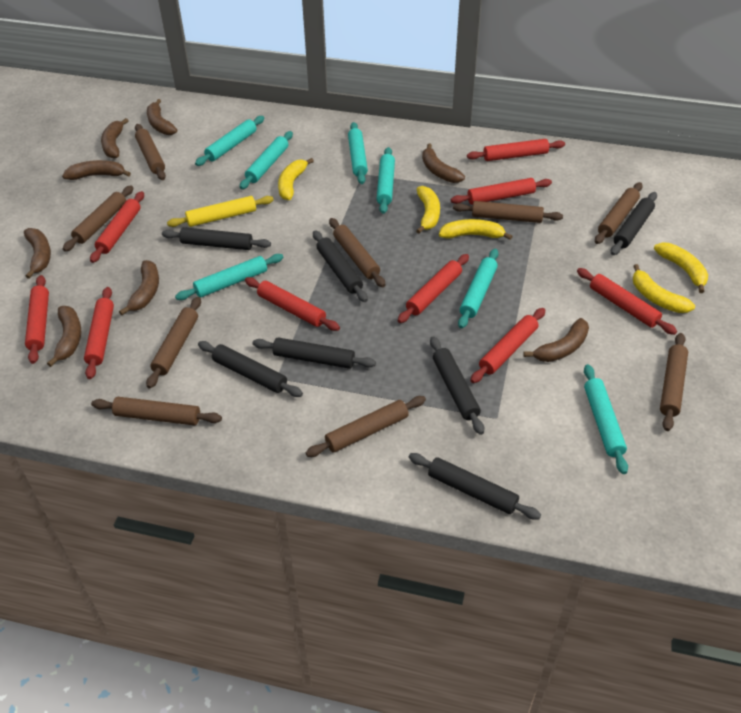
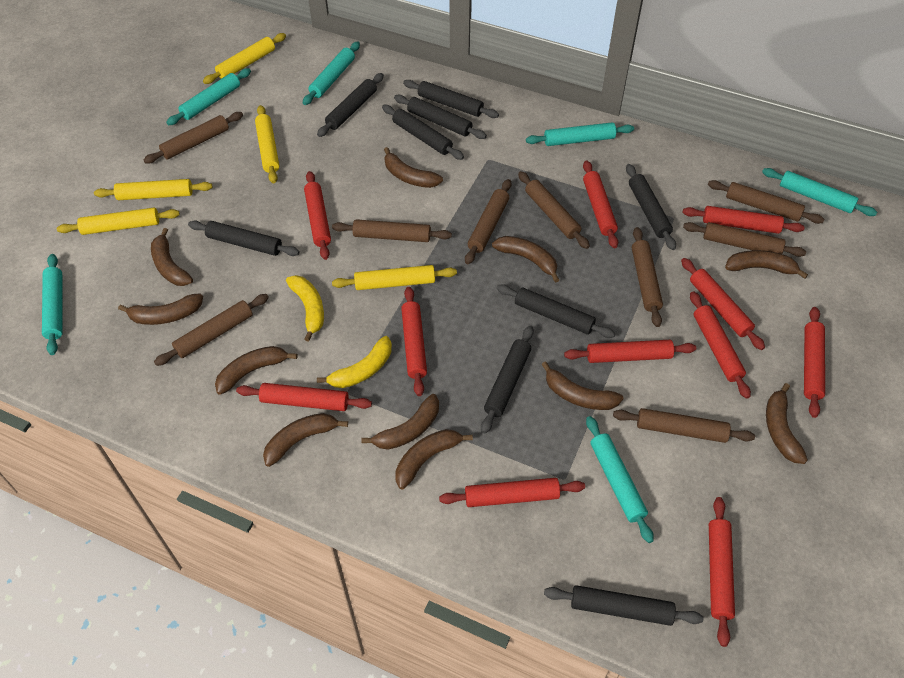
black rolling pin: [162,227,271,250] [198,341,303,397] [253,337,376,369] [313,230,368,302] [409,453,541,520] [430,336,484,435] [611,192,657,255] = 7 -> [188,220,299,256] [317,73,384,137] [382,105,464,160] [394,95,487,139] [403,80,499,118] [481,325,534,434] [497,284,615,338] [544,585,704,626] [626,164,676,250] = 9
brown banana: [24,228,51,279] [47,306,81,367] [62,160,131,180] [101,118,129,159] [119,260,159,315] [147,99,177,135] [422,143,465,183] [523,318,589,362] = 8 -> [118,294,203,325] [151,228,193,286] [215,346,298,395] [263,413,348,467] [361,394,439,450] [384,147,443,188] [395,429,473,489] [492,236,559,282] [541,361,624,410] [725,250,808,279] [766,383,808,464] = 11
red rolling pin: [25,275,49,364] [84,287,114,379] [90,191,144,263] [245,277,340,331] [398,254,469,323] [451,178,552,205] [467,139,565,161] [470,308,545,383] [577,268,677,335] = 9 -> [236,383,372,411] [304,171,331,260] [401,287,427,396] [439,478,585,507] [564,340,696,363] [583,160,618,248] [681,258,765,350] [683,206,805,234] [690,291,751,399] [709,497,735,647] [804,307,825,418] = 11
turquoise rolling pin: [175,254,284,300] [195,116,264,166] [240,131,293,189] [348,122,368,184] [377,147,395,214] [458,249,499,329] [584,364,628,474] = 7 -> [42,254,63,355] [166,68,251,125] [303,41,360,105] [526,122,634,146] [586,416,654,543] [762,168,877,216] = 6
yellow banana: [278,158,314,200] [416,186,440,234] [439,219,513,240] [633,264,695,313] [654,243,708,293] = 5 -> [286,275,324,342] [317,336,392,388] = 2
yellow rolling pin: [167,196,274,227] = 1 -> [57,208,180,235] [94,179,212,200] [203,33,286,84] [255,105,279,184] [332,265,457,290] = 5

